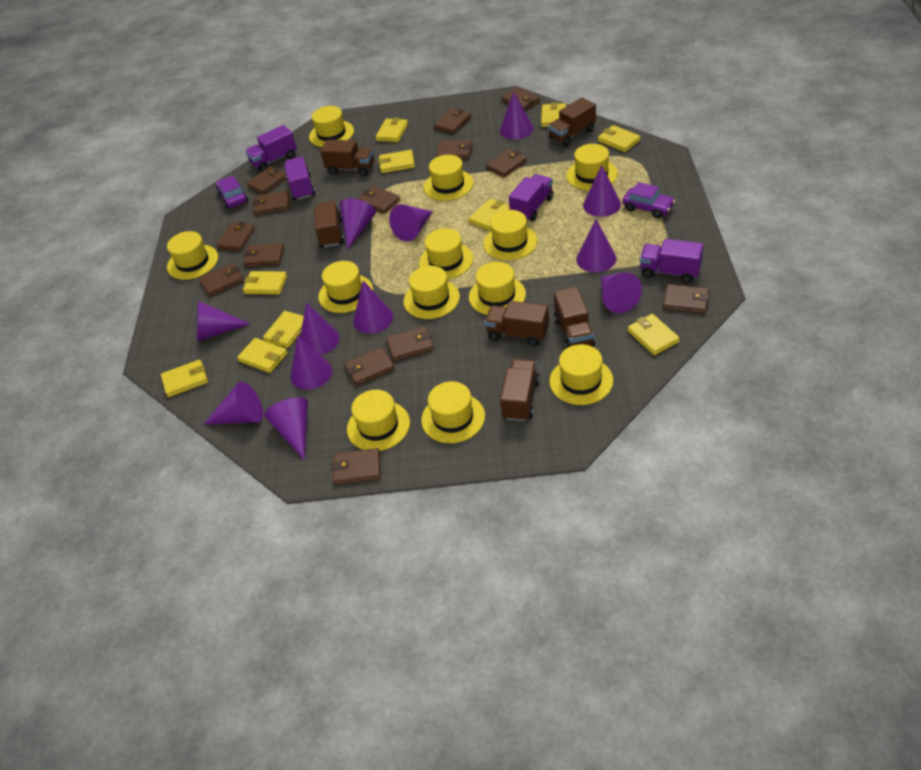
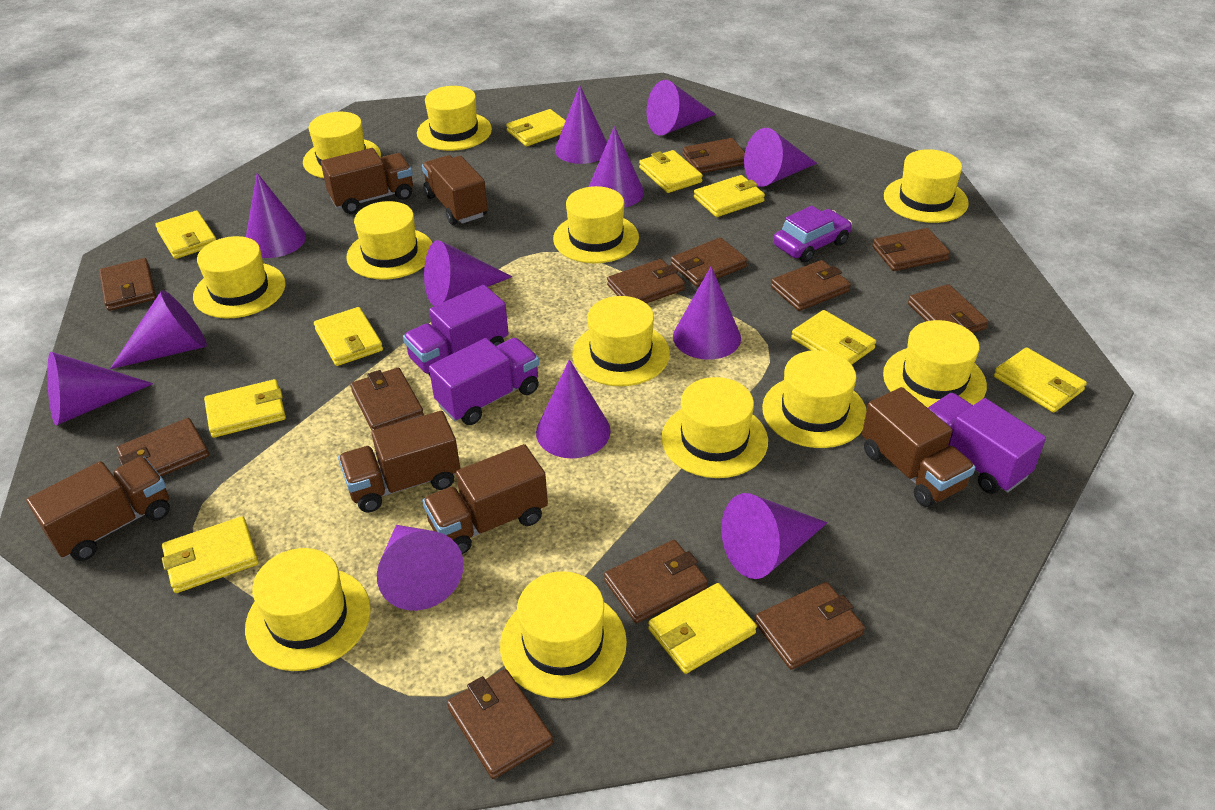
brown wallet: [199,263,244,297] [216,221,255,251] [243,243,284,267] [246,166,287,195] [252,191,290,215] [331,448,381,485] [344,347,395,386] [358,186,400,214] [386,326,434,361] [434,108,471,134] [436,140,473,159] [486,148,528,177] [501,87,540,111] [663,284,710,313] = 14 -> [99,258,156,311] [116,418,209,476] [350,367,424,431] [447,669,553,779] [604,540,708,623] [607,259,685,303] [671,238,747,287] [683,138,745,173] [755,582,865,670] [771,260,851,311] [872,228,950,271] [908,284,988,333] = 12
purple car: [216,176,248,209] [622,182,675,218] = 2 -> [773,206,852,262] = 1
purple truck: [245,125,297,172] [284,157,315,200] [509,174,554,221] [640,239,703,283] = 4 -> [403,285,509,376] [429,338,539,425] [928,393,1046,494] = 3

